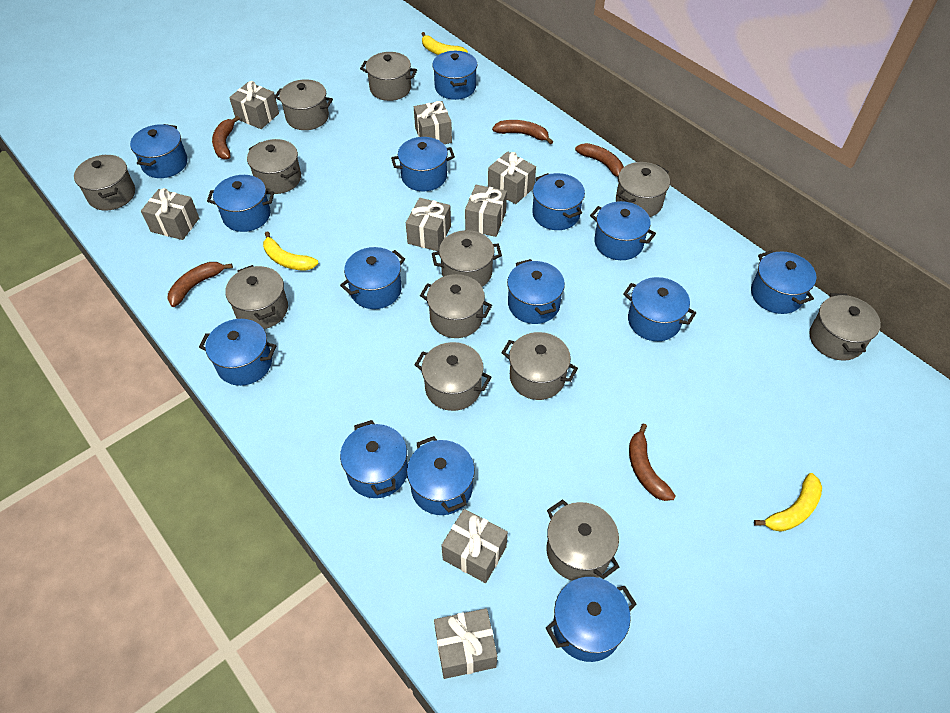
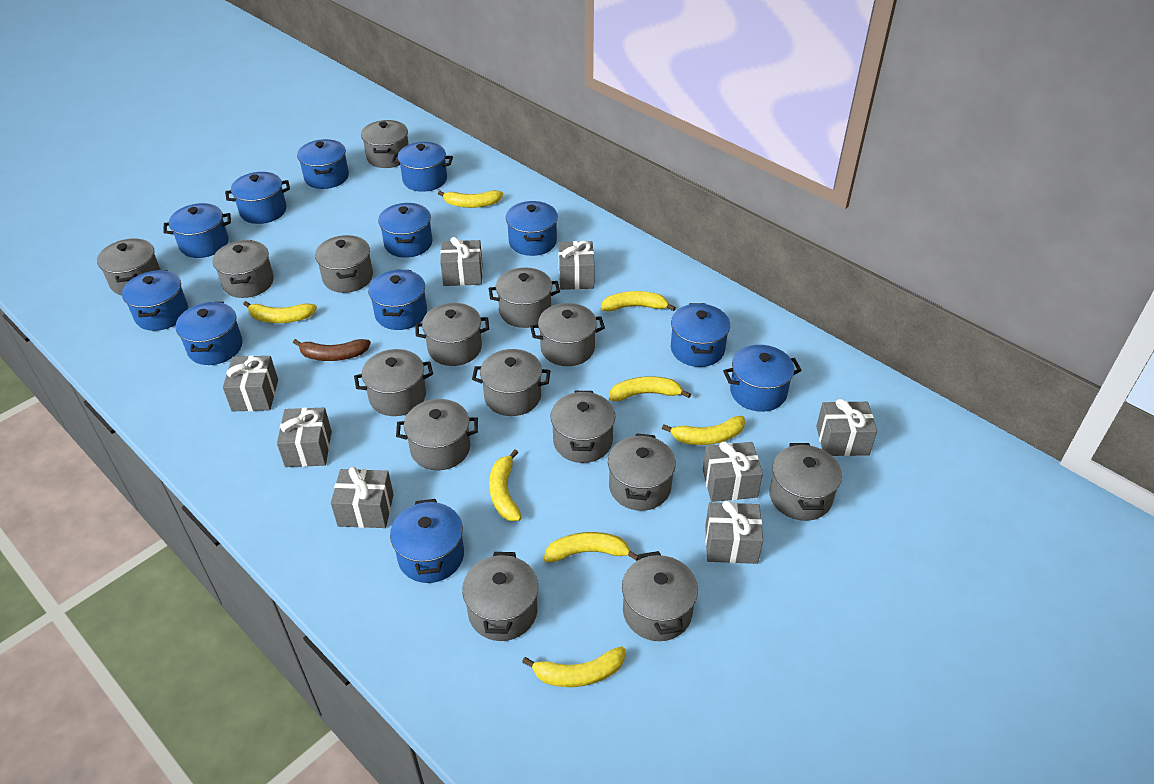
blue pot: [130,124,188,178] [199,319,276,386] [207,175,274,232] [340,247,405,309] [340,420,408,498] [391,137,455,191] [407,436,475,515] [432,51,477,100] [507,259,565,324] [532,173,585,230] [546,577,637,662] [590,201,656,260] [623,277,696,341] [751,250,816,314] = 14 -> [122,270,188,331] [163,203,231,258] [176,302,243,365] [225,172,290,224] [297,139,349,189] [368,270,427,330] [378,203,432,258] [390,499,464,583] [392,142,453,192] [506,201,558,256] [671,303,730,367] [723,345,802,412] = 12
brown banana: [168,262,233,307] [212,116,240,160] [492,120,553,144] [575,143,624,182] [629,423,675,501] = 5 -> [293,339,371,361] = 1
grey pot: [74,155,135,211] [225,265,288,329] [247,139,301,194] [274,79,333,130] [360,52,417,101] [414,342,491,411] [420,274,492,338] [432,230,502,287] [502,332,578,400] [547,499,619,581] [616,162,670,217] [809,293,881,361] = 12 -> [97,238,161,295] [213,240,274,298] [315,235,373,293] [354,349,433,416] [361,120,409,168] [396,399,478,470] [415,303,489,366] [462,552,538,641] [472,349,550,416] [489,268,560,328] [530,303,605,366] [550,391,616,463] [608,433,676,511] [622,551,698,641] [769,443,842,521] = 15
yellow banana: [263,231,319,271] [421,32,468,55] [754,473,822,532] = 3 -> [243,301,317,323] [438,190,503,208] [489,450,522,521] [522,647,625,687] [544,532,638,563] [601,291,676,311] [609,376,691,401] [662,416,745,445] = 8

